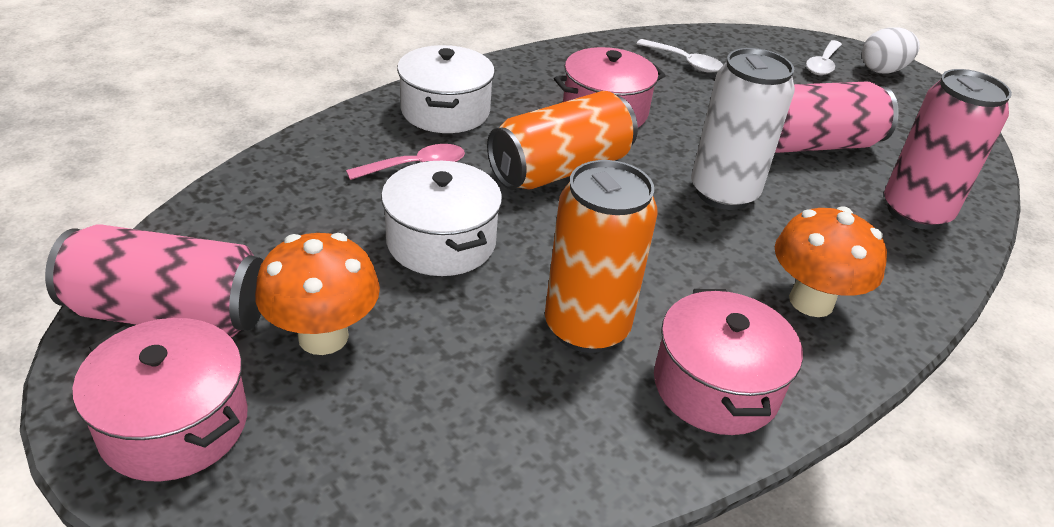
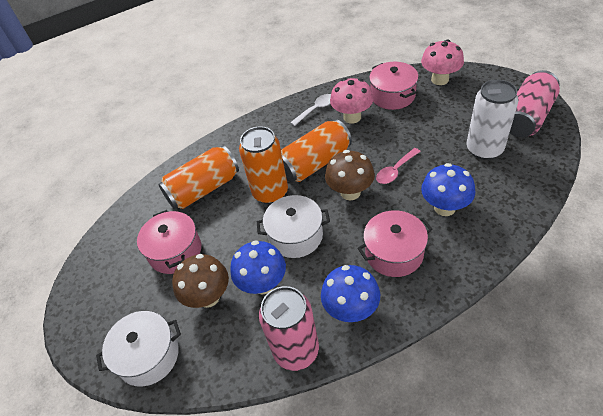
blue mushroom: none = 0 -> [230,240,286,295] [321,265,380,322] [421,163,475,216] = 3
brown mushroom: none = 0 -> [172,254,229,308] [325,150,375,200] = 2
orange can: [487,91,638,190] [545,160,658,353] = 2 -> [158,145,239,209] [239,126,288,204] [281,119,352,182] = 3
orange mushroom: [255,233,380,355] [775,206,887,317] = 2 -> none = 0
pink can: [45,224,264,337] [775,82,899,153] [884,69,1012,230] = 3 -> [259,286,319,371] [510,70,560,137] = 2
pink mushroom: none = 0 -> [330,78,374,124] [421,40,464,85] = 2
white egg: [862,27,920,74] = 1 -> none = 0
white spoon: [636,39,723,73] [806,40,842,75] = 2 -> [290,94,331,126] = 1

